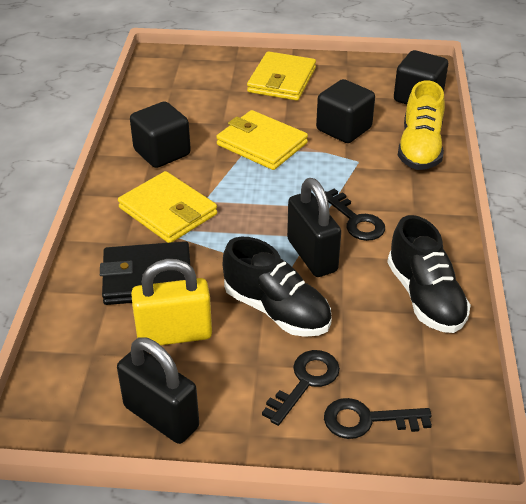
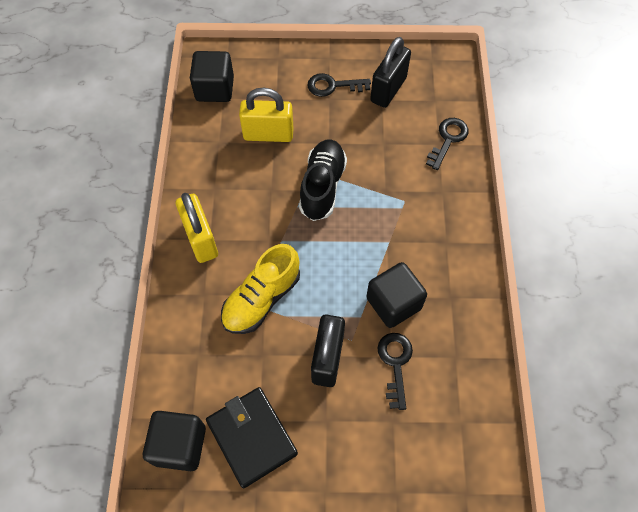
black shoe: [223,237,332,337] [387,215,471,333] = 2 -> [299,139,347,221] = 1
yellow padlock: [131,259,212,345] = 1 -> [176,193,218,263] [239,88,294,142] = 2
yellow wallet: [118,171,217,243] [216,110,308,170] [247,51,316,101] = 3 -> none = 0

